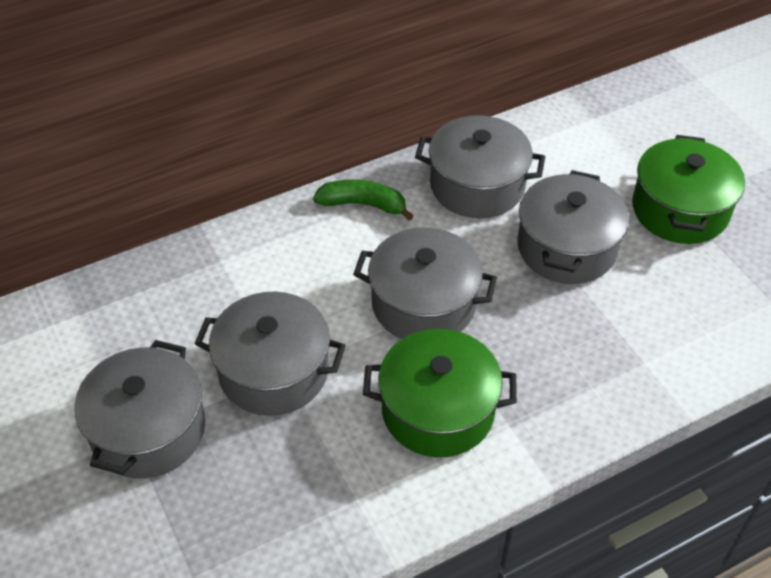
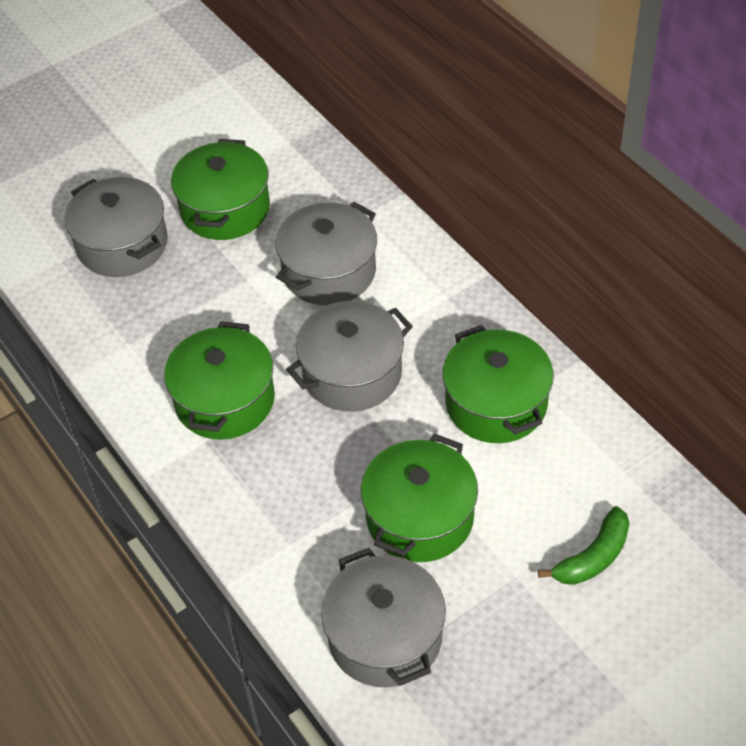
green pot: [363,329,517,458] [632,135,745,244] = 2 -> [164,321,275,440] [171,139,270,240] [361,434,478,562] [442,325,553,443] = 4
grey pot: [74,340,205,479] [194,292,346,416] [353,227,497,339] [415,115,545,218] [517,170,629,284] = 5 -> [64,177,168,277] [275,202,377,306] [286,301,413,412] [321,548,446,688] = 4

